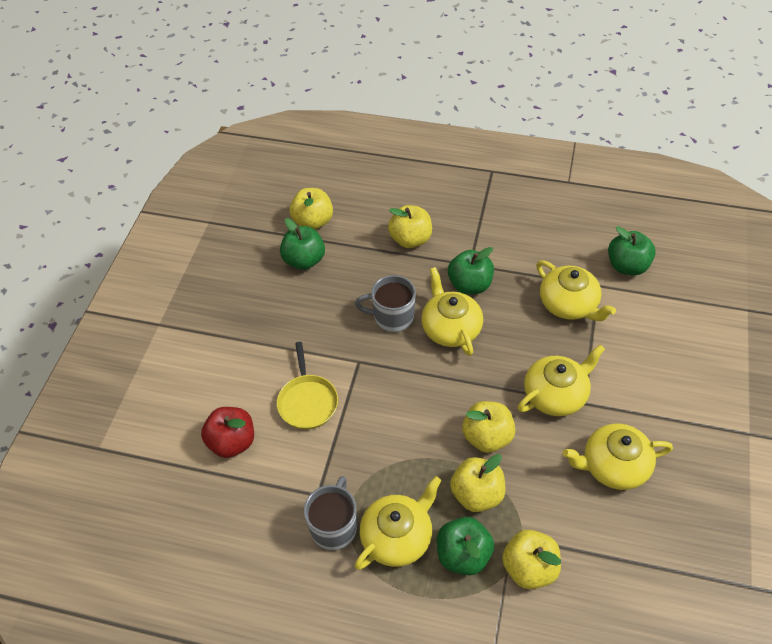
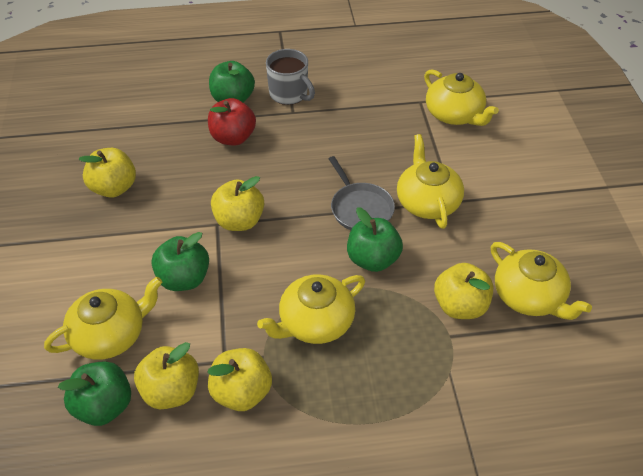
grey mug: [304,476,357,551] [355,275,416,332] = 2 -> [266,49,315,105] = 1
grey pan: none = 0 -> [329,156,395,230] = 1
yellow pan: [277,342,338,429] = 1 -> none = 0

